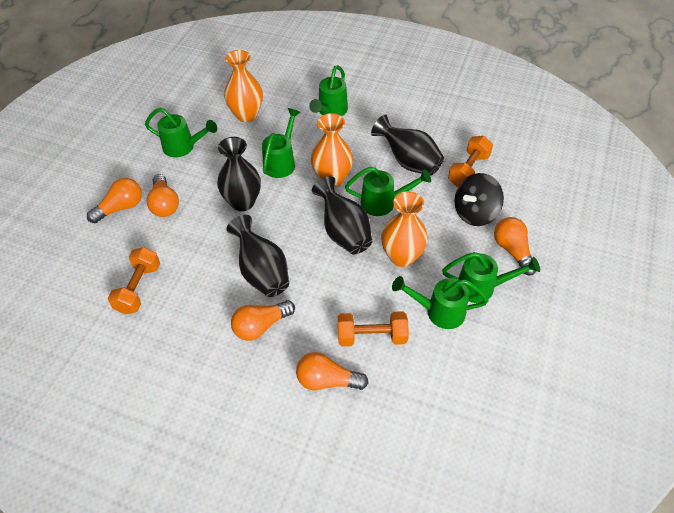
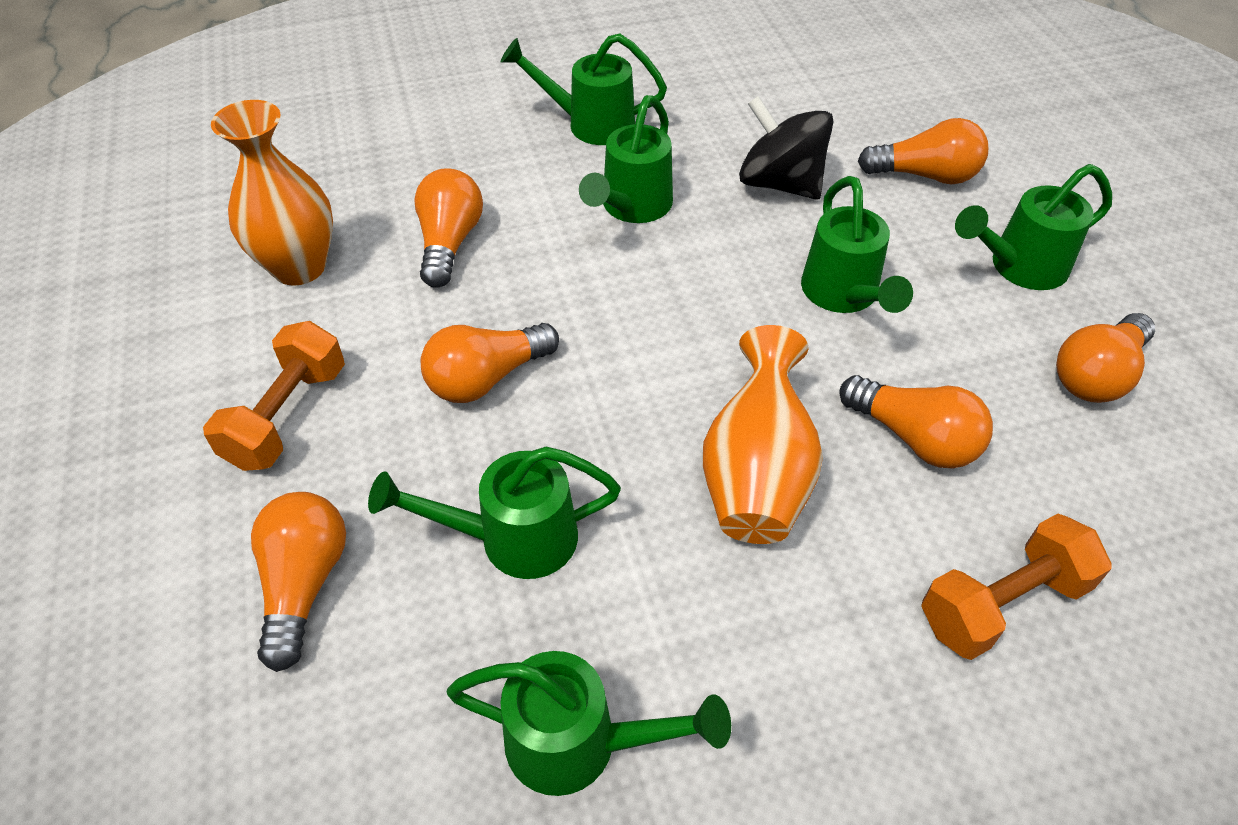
black vase: [217,137,261,211] [226,215,289,297] [312,176,372,254] [371,114,444,176] = 4 -> none = 0
orange dumbbell: [108,247,160,314] [338,311,409,347] [448,136,493,187] = 3 -> [203,321,345,471] [921,514,1112,660] = 2
orange light bulb: [87,178,142,223] [147,174,179,217] [231,300,295,341] [296,352,369,390] [494,217,536,275] = 5 -> [251,492,346,672] [414,169,483,288] [421,323,559,403] [839,375,993,469] [858,118,988,184] [1056,313,1155,403] = 6
orange vase: [224,50,263,122] [311,113,353,187] [381,191,428,267] = 3 -> [211,100,333,286] [703,325,823,544] = 2

